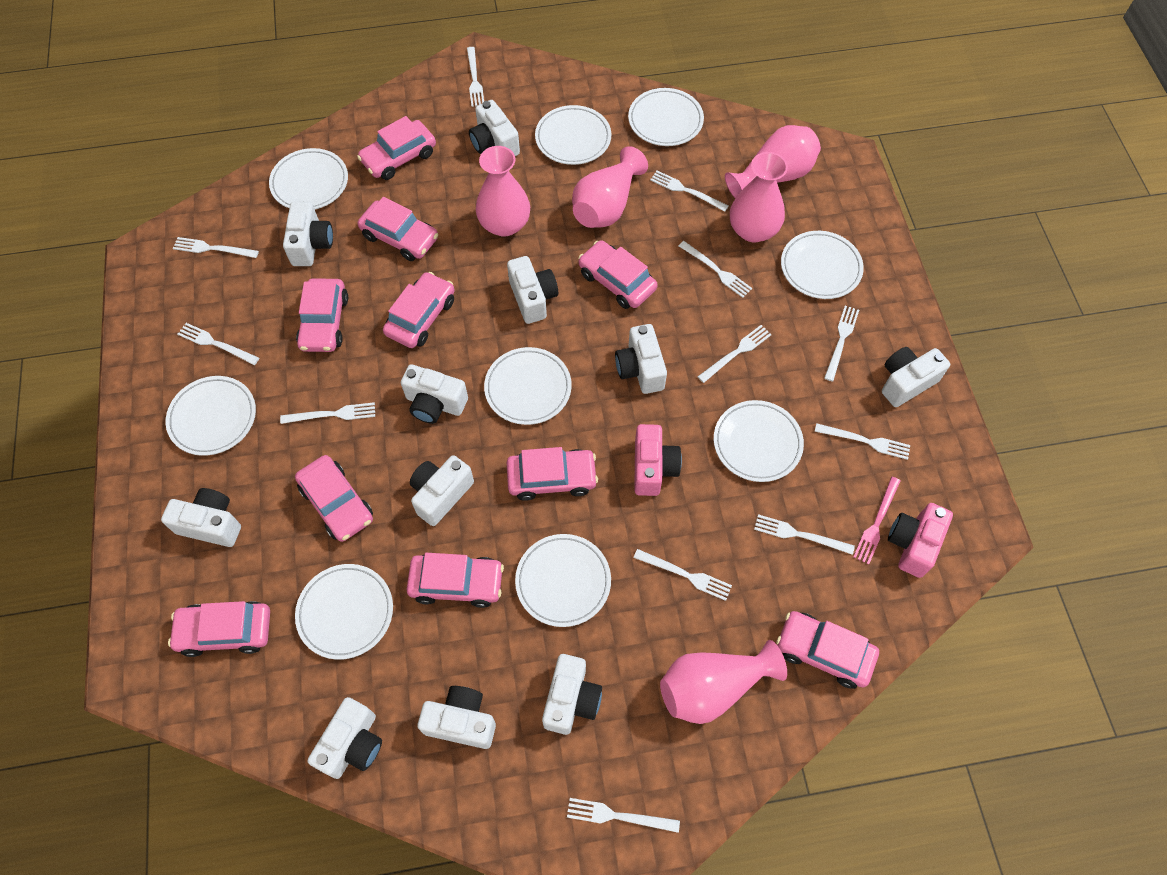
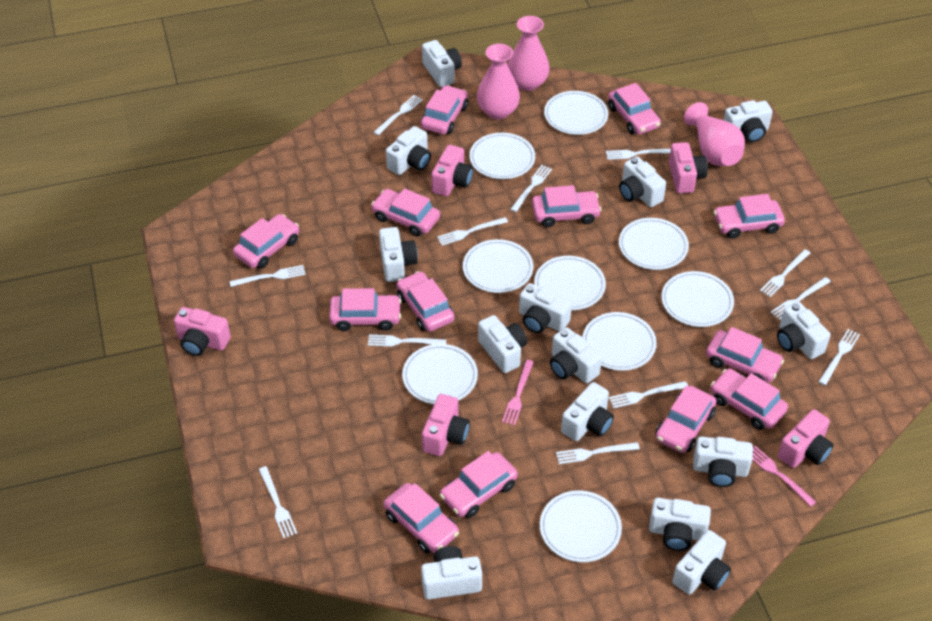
pink camera: [634,424,682,496] [888,503,953,578] = 2 -> [174,307,231,356] [422,394,470,456] [431,145,473,196] [669,142,708,193] [778,409,834,468] = 5
pink car: [168,601,270,657] [295,455,373,542] [296,278,348,352] [357,116,436,180] [358,197,438,261] [383,272,455,348] [407,553,504,608] [507,447,598,501] [578,240,658,309] [776,611,879,689] = 10 -> [233,214,299,269] [329,288,402,331] [371,188,440,236] [384,483,459,553] [397,271,454,332] [421,85,468,134] [440,451,518,518] [532,185,602,228] [608,83,661,134] [655,386,716,453] [706,327,784,383] [711,368,788,430] [714,194,785,239] = 13
pink fork: [853,477,900,565] = 1 -> [502,360,534,426] [753,446,816,507] = 2
pink vase: [476,146,530,237] [572,146,648,228] [660,640,787,724] [725,125,821,198] [730,152,788,242] = 5 -> [477,44,520,119] [507,16,550,91] [684,102,745,166] = 3
white camera: [161,488,241,547] [283,202,333,266] [308,697,382,779] [401,364,468,424] [410,455,474,526] [418,686,496,749] [469,100,520,156] [507,256,558,324] [542,654,602,735] [615,324,667,394] [882,347,950,407] = 11 -> [379,227,418,282] [386,126,431,175] [421,546,482,600] [422,40,462,87] [478,315,527,373] [519,283,572,333] [550,327,602,383] [561,382,614,441] [619,157,666,207] [649,498,711,551] [673,530,731,595] [693,437,753,487] [724,100,772,142] [777,302,831,359] = 14

